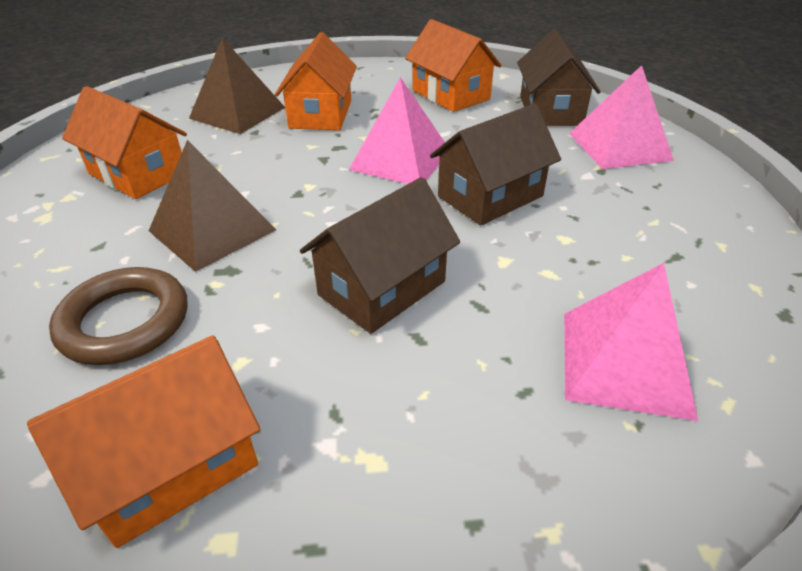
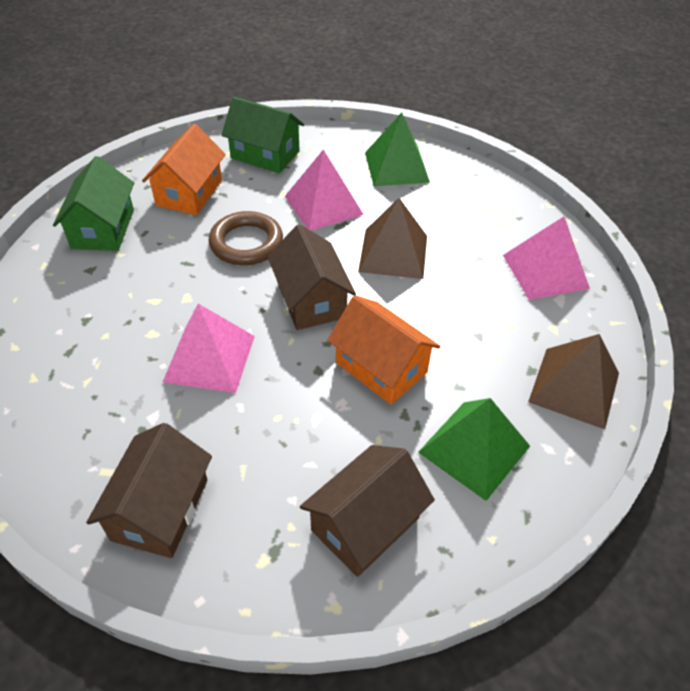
green house: none = 0 -> [53,156,134,251] [221,97,304,173] = 2
green pyramid: none = 0 -> [365,113,430,186] [418,398,530,501] = 2
orange house: [27,335,260,548] [62,86,187,199] [275,32,357,130] [405,19,502,112] = 4 -> [142,124,226,215] [327,295,440,405] = 2

